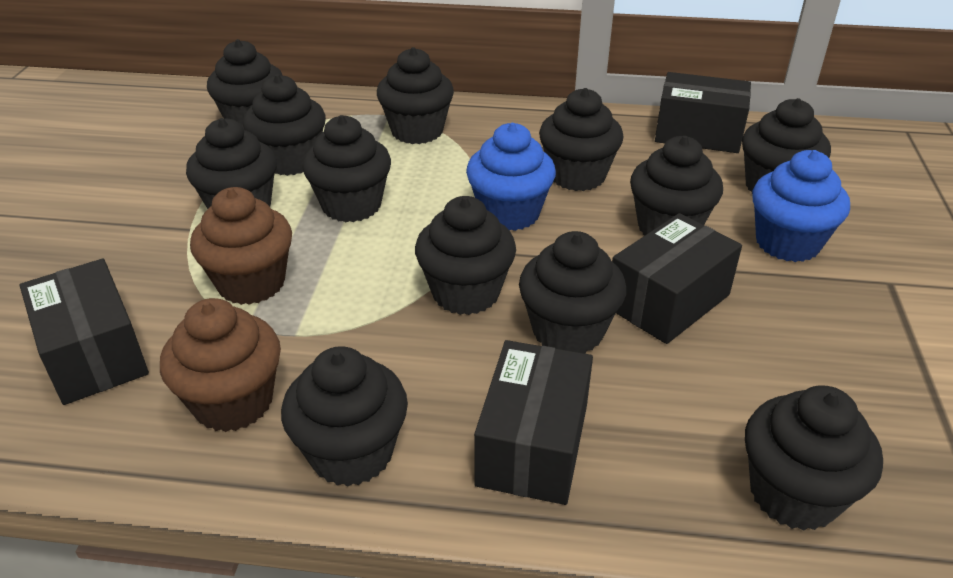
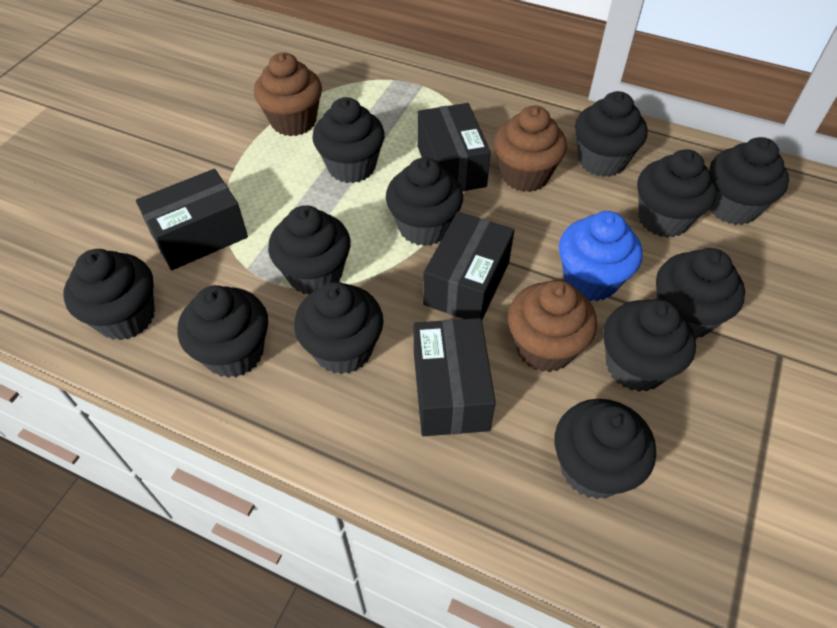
blue cupcake: [466,123,556,231] [752,150,850,262] = 2 -> [559,211,643,301] = 1
brown cupcake: [160,298,281,432] [190,187,292,305] = 2 -> [254,52,322,136] [494,106,567,192] [508,280,597,372] = 3

